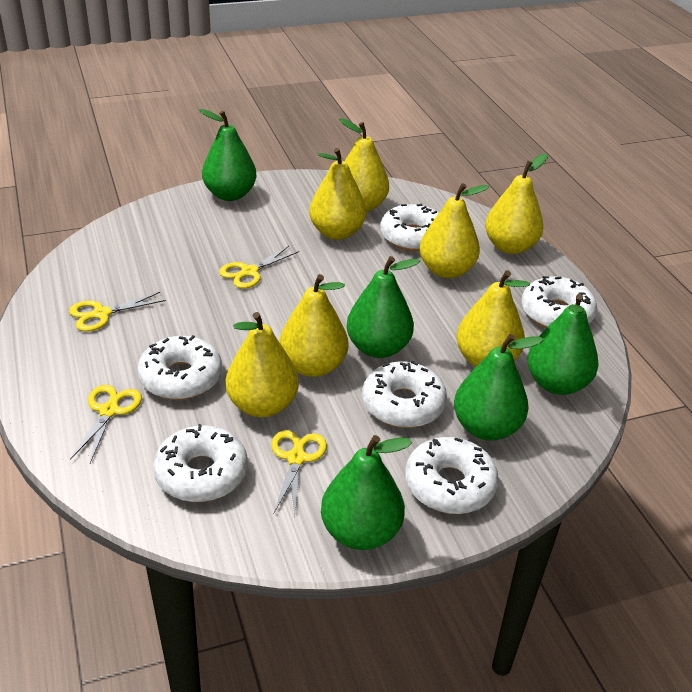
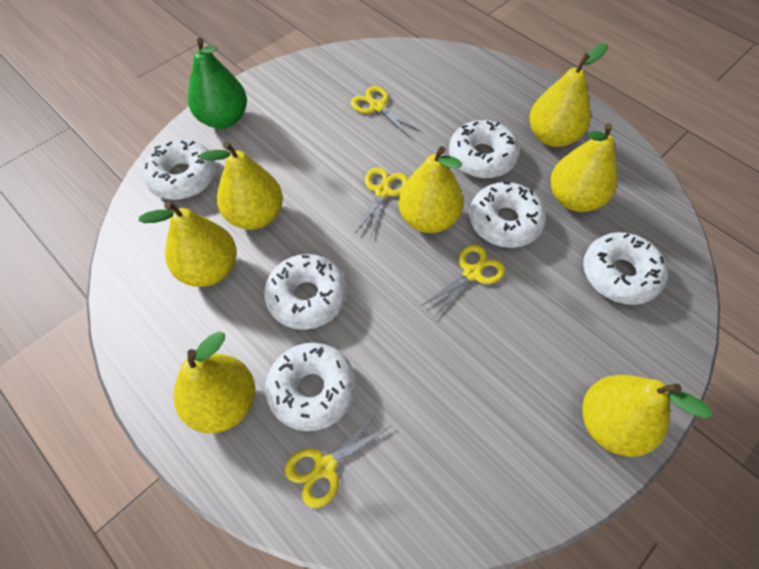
green pear: [199,109,257,201] [321,435,412,550] [347,256,420,358] [454,334,544,441] [527,294,599,395] = 5 -> [188,38,247,129] = 1

